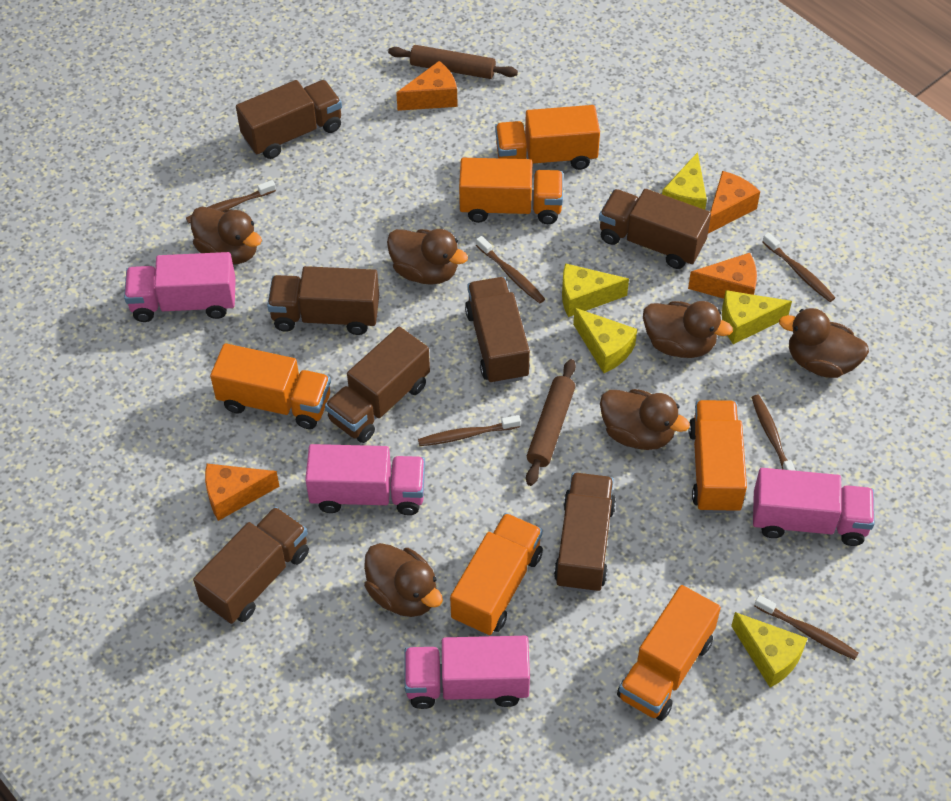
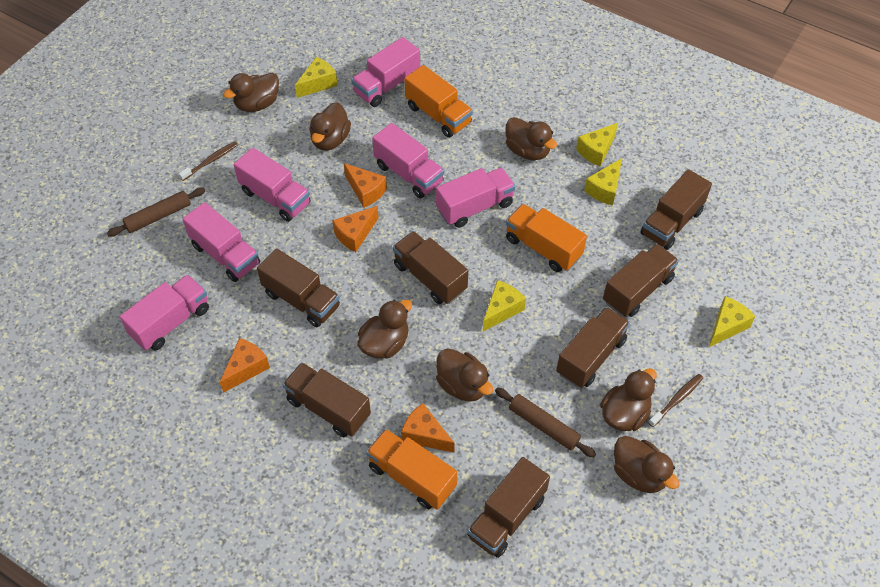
brown duck: [190,207,262,264] [364,543,443,617] [387,229,468,285] [600,389,690,450] [643,301,733,358] [779,308,869,378] = 6 -> [223,73,279,112] [309,102,351,150] [357,300,412,359] [436,348,493,402] [505,117,557,160] [600,368,657,431] [614,436,679,493] = 7
brown toothbrush: [186,180,276,223] [418,415,521,446] [476,236,545,303] [751,395,796,471] [755,595,858,660] [762,233,835,302] = 6 -> [179,142,238,181] [648,374,703,427] = 2
orange truck: [210,343,331,429] [450,513,543,635] [459,158,563,224] [495,105,600,170] [617,585,721,721] [688,400,747,513] = 6 -> [366,429,457,510] [404,65,473,138] [506,204,587,272] = 3
pink truck: [124,252,236,322] [305,444,425,515] [405,636,530,709] [753,468,875,546] = 4 -> [119,275,209,350] [182,202,260,282] [234,148,311,222] [351,37,420,107] [372,123,444,198] [436,168,516,228] = 6

